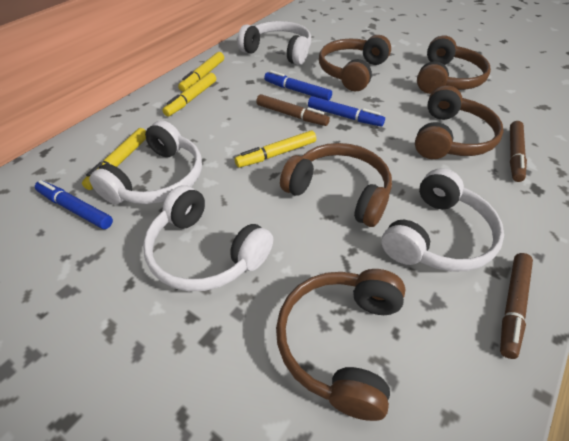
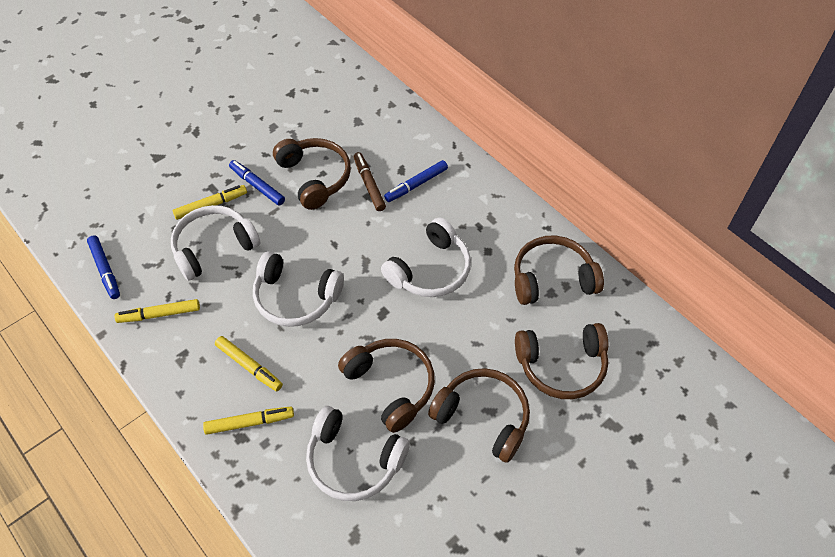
brown marker: [256,94,330,126] [500,253,533,359] [510,121,527,182] = 3 -> [354,152,386,211] = 1

